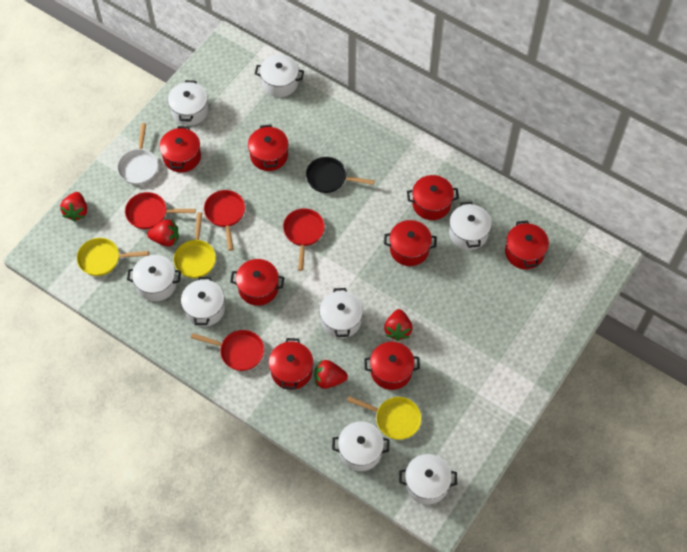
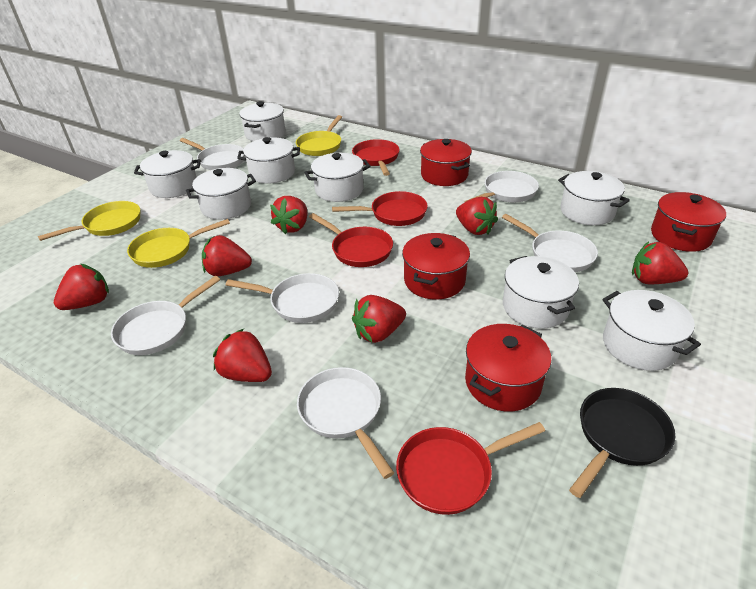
red pot: [159,126,201,172] [230,259,285,306] [248,125,288,171] [269,338,313,390] [364,342,420,390] [384,220,437,266] [407,175,459,220] [505,220,549,269] = 8 -> [402,233,470,300] [420,139,472,186] [465,324,551,412] [651,192,726,252] = 4
red strawberry: [60,192,87,222] [147,219,179,246] [314,359,348,389] [384,309,412,341] = 4 -> [54,264,109,310] [202,235,252,276] [213,329,272,382] [270,196,307,234] [352,295,406,343] [456,197,498,235] [632,241,688,284] = 7
white pan: [117,123,158,185] = 1 -> [111,276,220,355] [180,138,245,170] [226,273,339,323] [297,367,394,479] [465,171,539,202] [502,214,598,272] = 6

